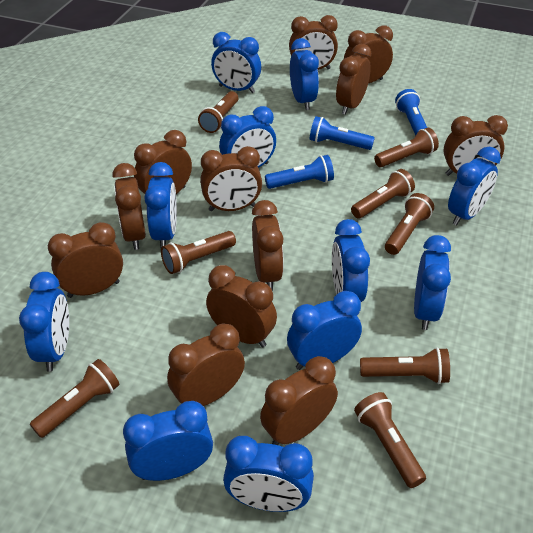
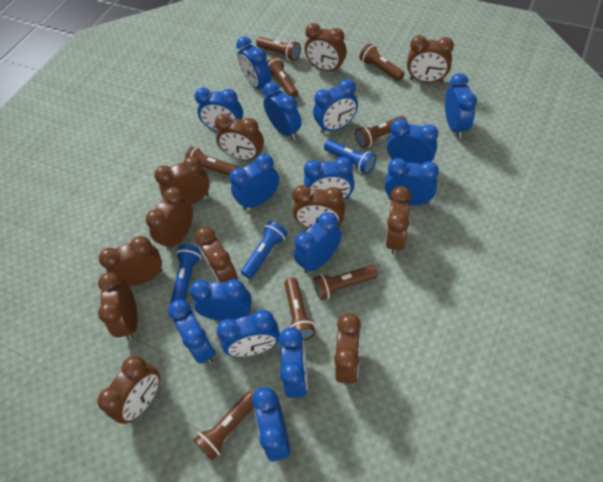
blue clock: [19,272,69,372] [123,401,213,481] [144,162,177,247] [211,32,261,93] [219,106,276,168] [223,436,314,512] [287,291,362,370] [290,38,319,110] [332,219,370,302] [414,235,451,330] [448,147,501,226] = 11 -> [168,299,216,364] [190,279,252,321] [195,87,243,132] [217,310,280,357] [229,154,279,210] [236,36,271,89] [252,387,290,462] [263,82,301,140] [279,327,308,399] [294,212,342,273] [304,157,355,200] [313,79,358,134] [385,158,439,206] [387,119,438,164] [445,73,477,138] = 15

